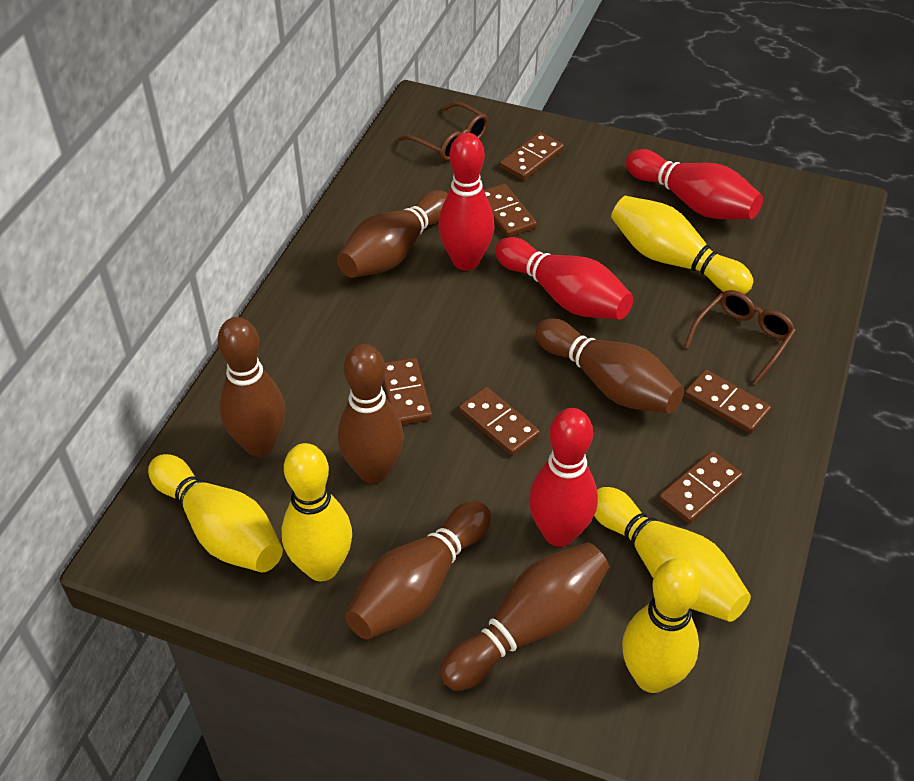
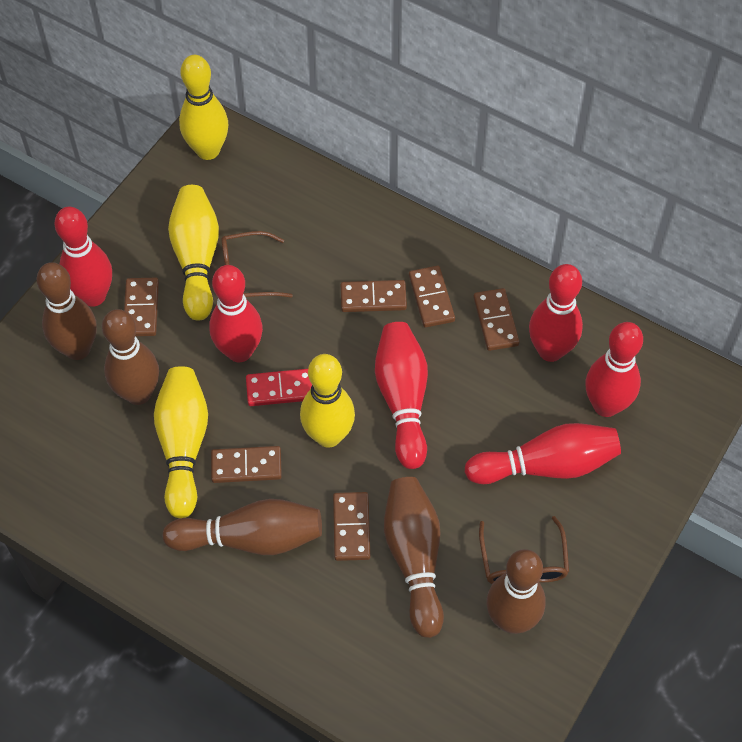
brown bowling pin: [218,317,285,457] [337,190,448,278] [338,344,404,484] [345,501,491,639] [440,542,609,691] [535,318,684,413] = 6 -> [37,262,97,360] [102,309,159,405] [163,499,322,555] [384,477,444,638] [487,549,546,634] = 5
red bowling pin: [438,133,495,271] [495,237,633,320] [529,408,598,547] [626,149,763,219] = 4 -> [54,207,112,307] [209,265,263,362] [375,322,428,469] [465,423,621,484] [529,264,583,362] [586,322,643,417] = 6
red domino: none = 0 -> [246,369,312,406] = 1
yellow bowling pin: [148,454,283,573] [282,443,352,581] [594,487,751,622] [611,196,753,295] [622,558,702,693] = 5 -> [154,366,208,518] [168,185,219,320] [179,55,228,160] [300,354,355,448] = 4

